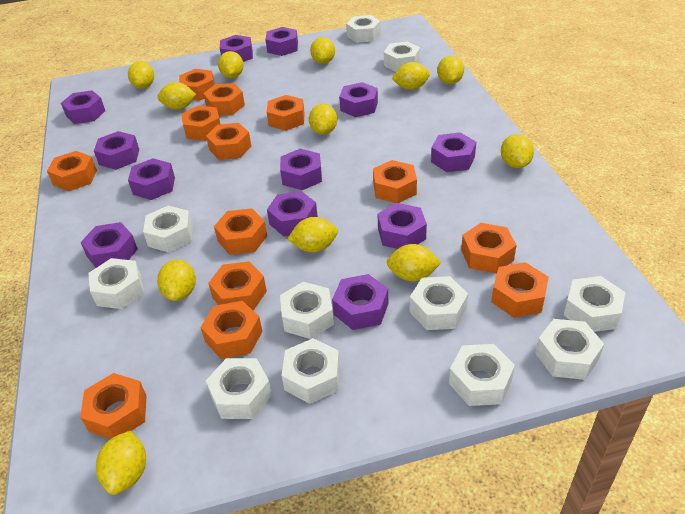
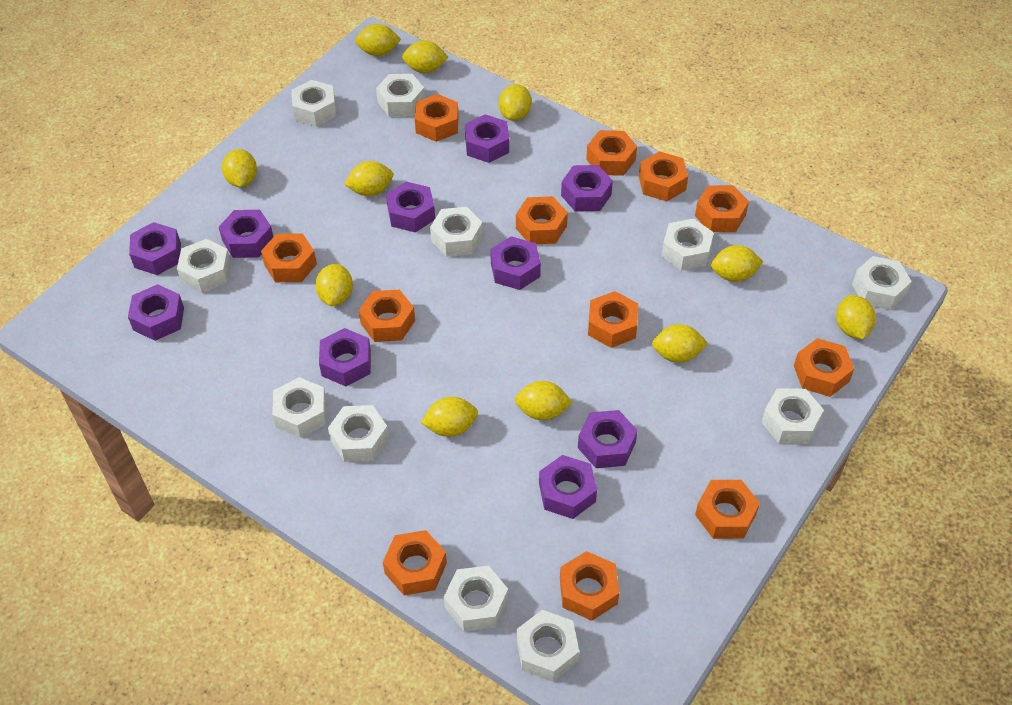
orange nut: [47,151,97,192] [80,373,147,439] [179,69,215,101] [181,106,220,141] [200,301,263,359] [203,83,245,115] [206,123,251,160] [208,261,267,310] [214,208,267,255] [266,95,305,131] [373,160,417,203] [461,223,517,274] [491,262,549,318] = 13 -> [261,233,317,282] [359,289,415,342] [383,530,447,595] [415,94,459,142] [516,196,568,244] [560,551,619,621] [586,130,637,176] [588,291,638,348] [639,151,688,201] [695,185,749,232] [695,480,760,539] [794,338,854,397] = 12
purple nut: [61,90,105,124] [80,222,138,268] [94,131,139,170] [128,158,175,200] [220,35,253,62] [265,27,298,56] [267,191,318,236] [280,149,322,190] [332,274,388,330] [339,82,378,117] [378,203,427,249] [431,132,476,172] = 12 -> [128,284,184,341] [129,222,181,275] [219,210,273,258] [319,328,371,386] [386,182,435,233] [465,114,509,163] [490,236,541,290] [539,455,597,519] [561,165,613,212] [578,410,638,468] = 10
yellow lemon: [96,431,146,495] [128,61,154,89] [157,82,196,110] [157,260,196,301] [218,51,244,78] [287,217,338,252] [309,104,338,135] [310,37,335,64] [386,244,441,281] [392,62,430,90] [437,56,464,84] [501,134,534,168] = 12 -> [222,149,257,187] [315,263,353,306] [344,161,393,196] [355,24,401,56] [402,40,448,73] [421,397,478,437] [499,84,532,121] [515,381,572,420] [652,324,708,363] [711,245,764,282] [836,295,876,340] = 11

